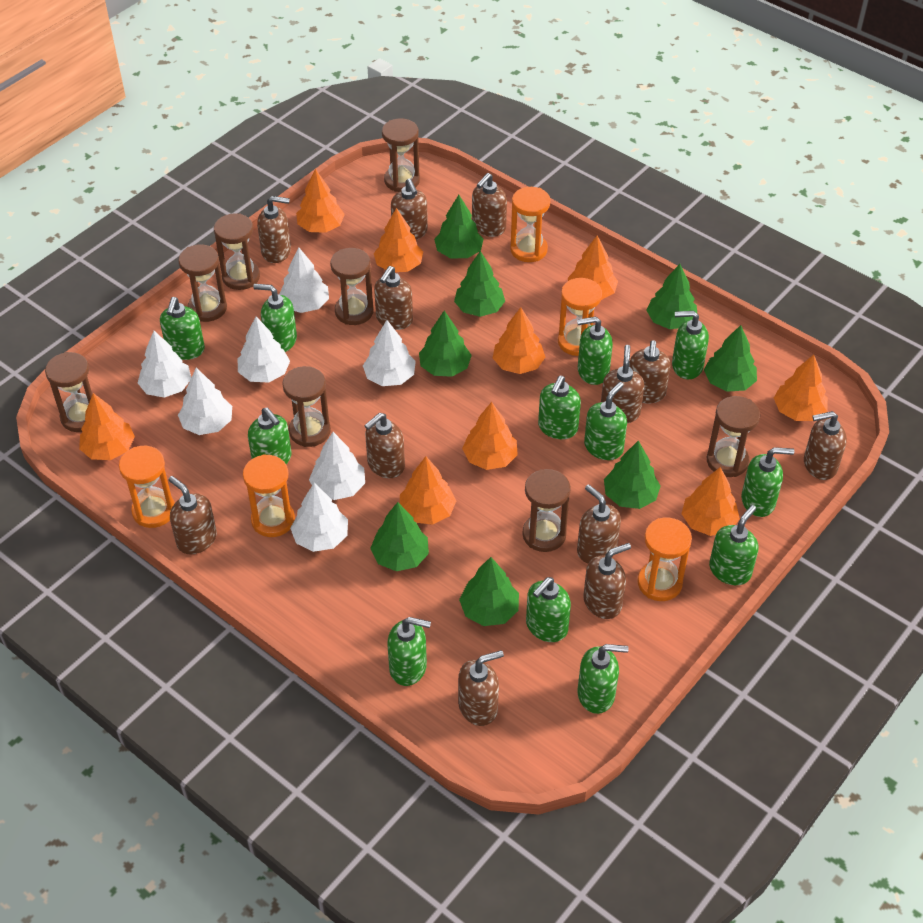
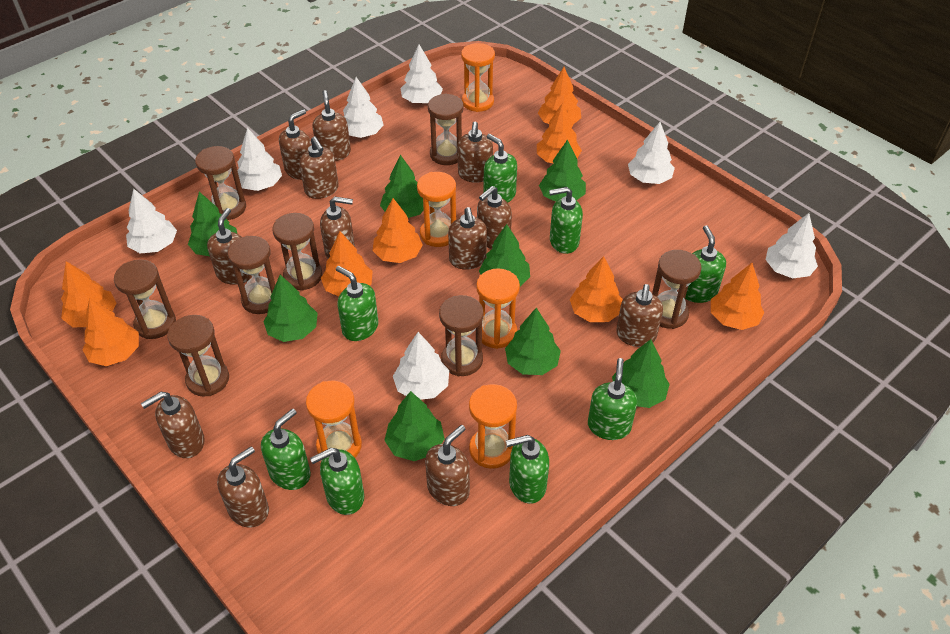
green soap dispenser: [160,297,205,360] [248,408,292,464] [253,284,297,352] [387,617,431,686] [526,577,571,642] [538,376,581,439] [577,316,613,385] [577,644,629,714] [584,382,627,460] [672,311,709,379] [709,505,759,585] [741,447,794,517] = 12 -> [261,408,311,490] [310,448,364,515] [336,266,379,341] [483,134,517,203] [506,435,549,504] [549,187,583,254] [588,358,637,440] [685,225,726,303] = 8
orange tree: [79,393,135,460] [296,169,345,233] [374,208,423,272] [400,456,456,525] [462,402,518,470] [493,307,545,374] [568,235,618,300] [682,467,740,536] [774,355,828,421] = 9 -> [61,261,117,327] [82,298,139,366] [321,231,373,296] [373,198,423,263] [537,103,582,163] [538,67,581,124] [570,256,623,322] [711,263,765,330] = 8

